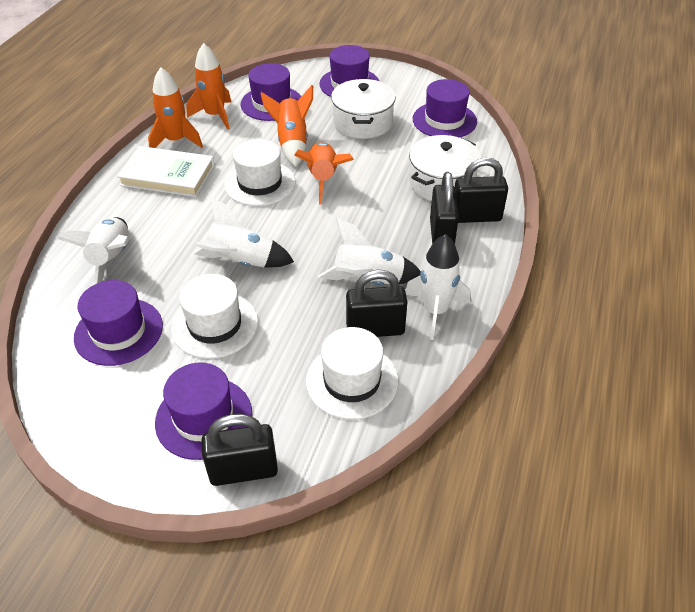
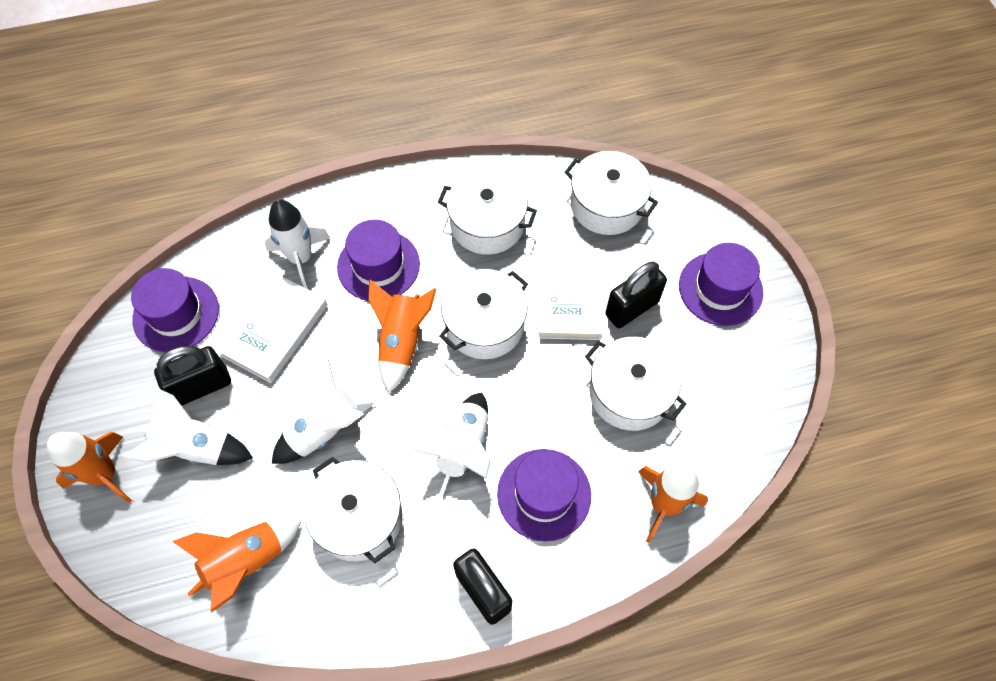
black padlock: [201,414,278,486] [346,270,407,337] [430,172,459,244] [455,158,508,223] = 4 -> [154,345,231,406] [453,548,512,625] [605,262,667,328] = 3
purple hat: [74,280,163,366] [155,362,252,460] [241,63,301,121] [319,45,379,97] [413,79,477,138] = 5 -> [131,268,219,352] [337,219,420,301] [497,449,591,542] [679,243,763,326] = 4
white book: [117,146,215,197] = 1 -> [214,272,328,383] [536,247,603,340] = 2
white hat: [171,274,258,359] [224,139,296,206] [306,327,398,420] = 3 -> none = 0
white pot: [331,79,396,139] [409,135,481,201] = 2 -> [304,457,402,563] [438,170,537,255] [439,269,528,359] [564,151,658,235] [585,337,687,431] = 5

